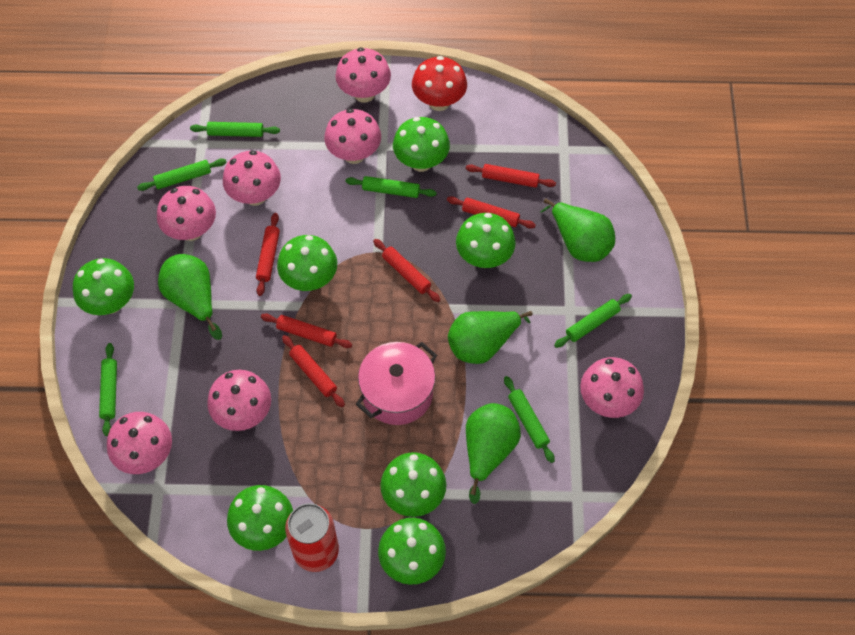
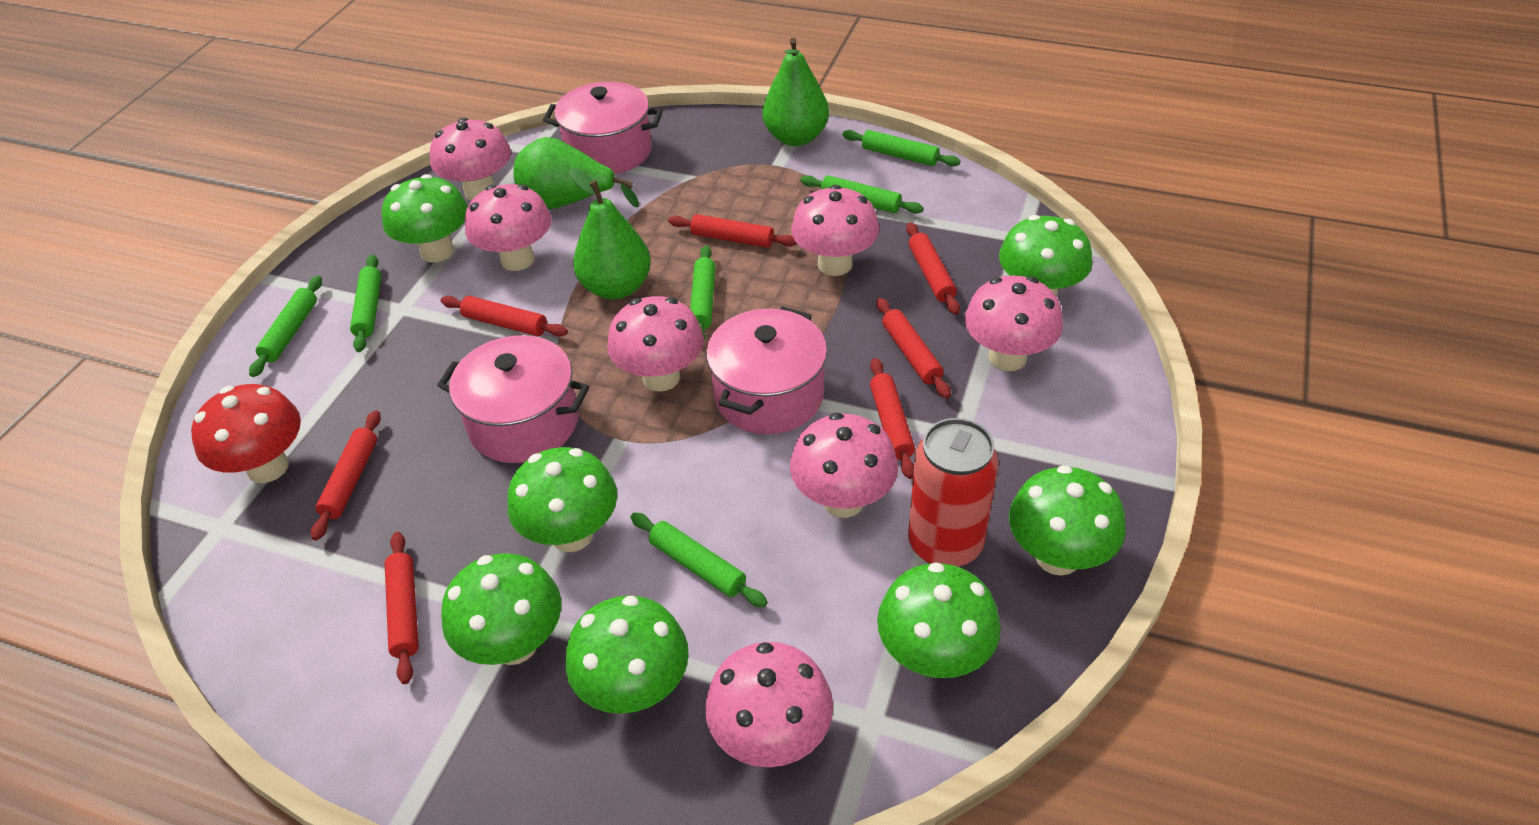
green pear: [158,254,222,340] [448,311,533,364] [466,403,521,504] [540,199,615,262] = 4 -> [513,137,639,209] [569,168,651,299] [762,37,829,146] = 3
pink pot: [355,342,437,425] = 1 -> [437,335,589,463] [543,82,663,174] [706,306,827,434] = 3
red rolling pin: [256,213,280,296] [261,313,352,348] [282,335,345,407] [373,239,440,302] [447,196,536,229] [466,164,556,188] = 6 -> [311,410,381,541] [385,532,419,684] [441,296,568,337] [668,214,797,248] [870,358,915,479] [876,298,951,398] [906,222,960,315] = 7

